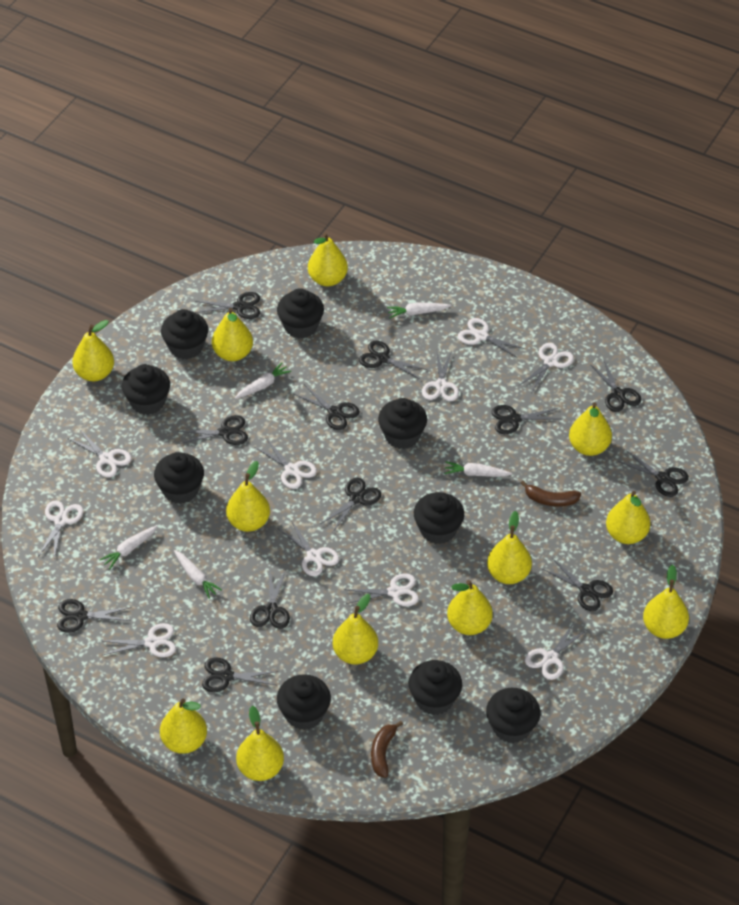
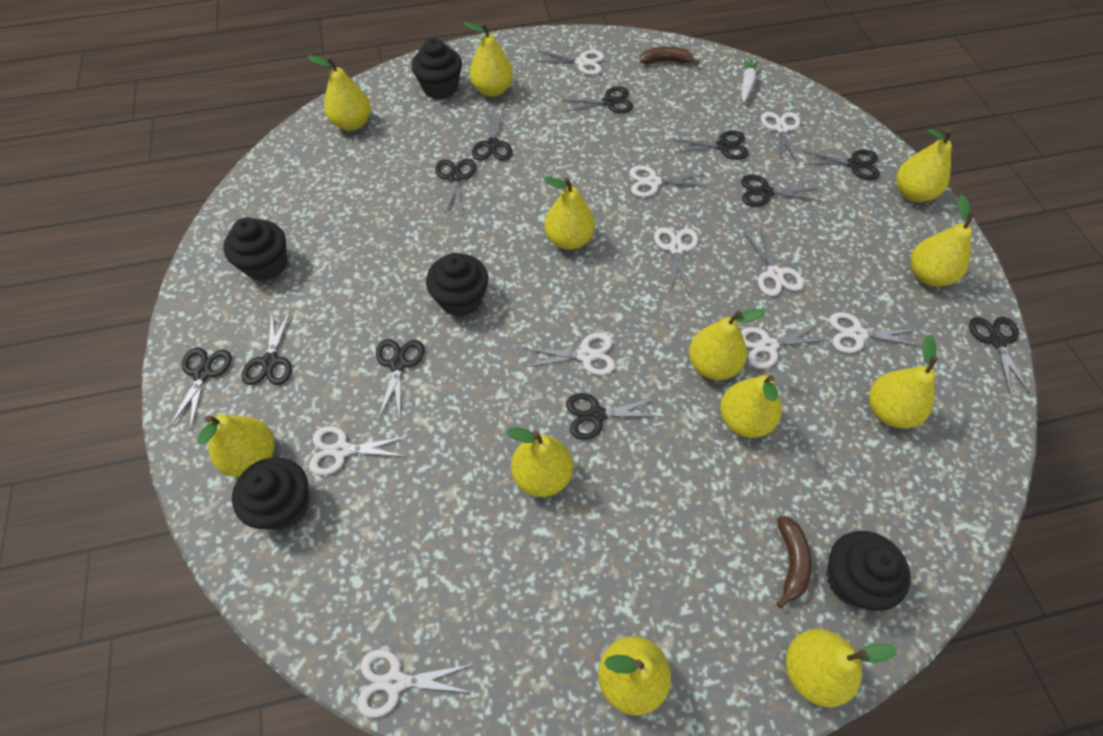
black cupcake: [122,364,170,415] [154,452,204,504] [161,309,208,359] [277,288,324,339] [277,674,331,730] [378,398,427,449] [409,660,462,715] [414,492,464,544] [486,688,540,743] = 9 -> [223,217,287,281] [232,457,309,530] [412,38,462,99] [426,253,489,317] [826,531,911,611] = 5
black scissors: [57,599,132,633] [177,415,248,445] [195,292,260,319] [202,658,279,692] [250,568,290,629] [294,384,360,430] [320,478,381,532] [359,341,427,379] [491,405,560,434] [543,558,613,611] [590,360,641,412] [618,450,689,497] = 12 -> [169,348,232,431] [242,310,292,385] [376,339,425,419] [435,159,476,216] [472,109,512,161] [561,86,633,113] [566,393,662,440] [673,130,749,160] [741,175,820,207] [803,149,880,180] [969,317,1030,394] = 11
white carrot: [99,525,158,569] [174,550,222,599] [235,362,291,399] [387,302,451,318] [444,461,512,477] = 5 -> [741,58,759,103] = 1

